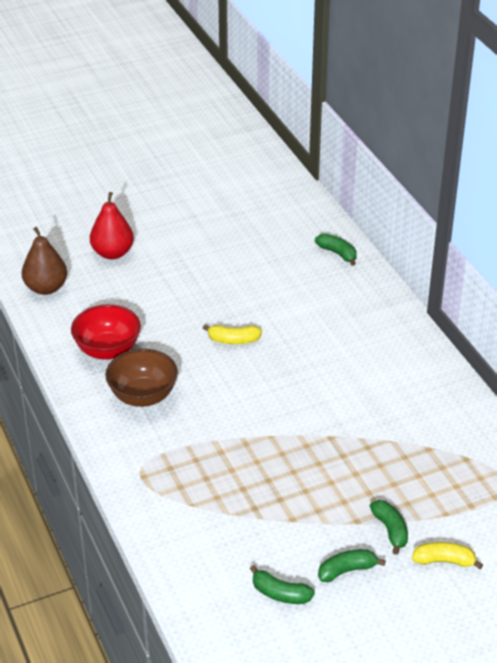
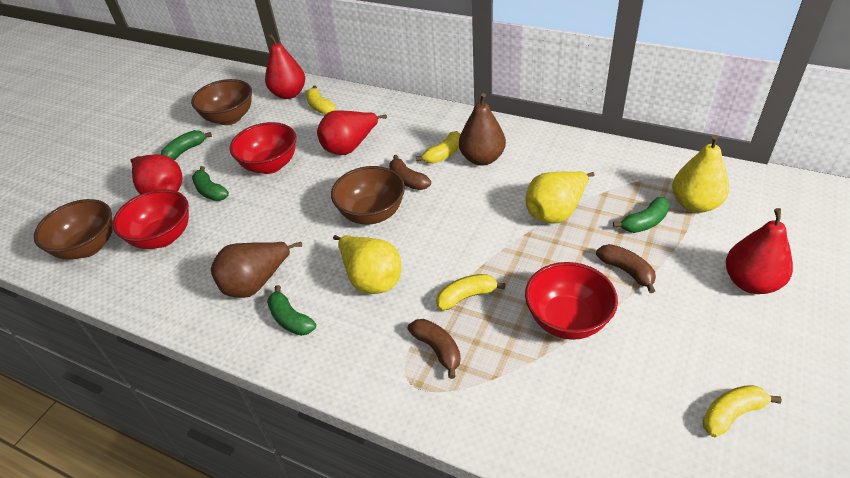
brown banana: none = 0 -> [389,155,431,190] [408,319,461,379] [596,244,656,293] = 3
brown bowl: [105,349,178,407] = 1 -> [34,199,113,259] [191,79,252,125] [331,166,405,225] = 3
brown pear: [22,227,67,295] = 1 -> [211,242,302,298] [459,93,506,166] = 2
red bowl: [71,305,141,360] = 1 -> [113,189,189,249] [230,122,296,174] [525,262,618,340] = 3
red pear: [90,192,134,259] = 1 -> [130,154,182,194] [265,34,305,99] [317,110,387,155] [726,208,793,294] = 4
yellow banana: [203,325,262,344] [412,542,483,569] = 2 -> [306,86,336,114] [416,131,461,164] [436,274,505,310] [702,385,782,437] = 4
yellow pear: none = 0 -> [333,235,401,294] [526,171,595,223] [672,135,729,213] = 3

